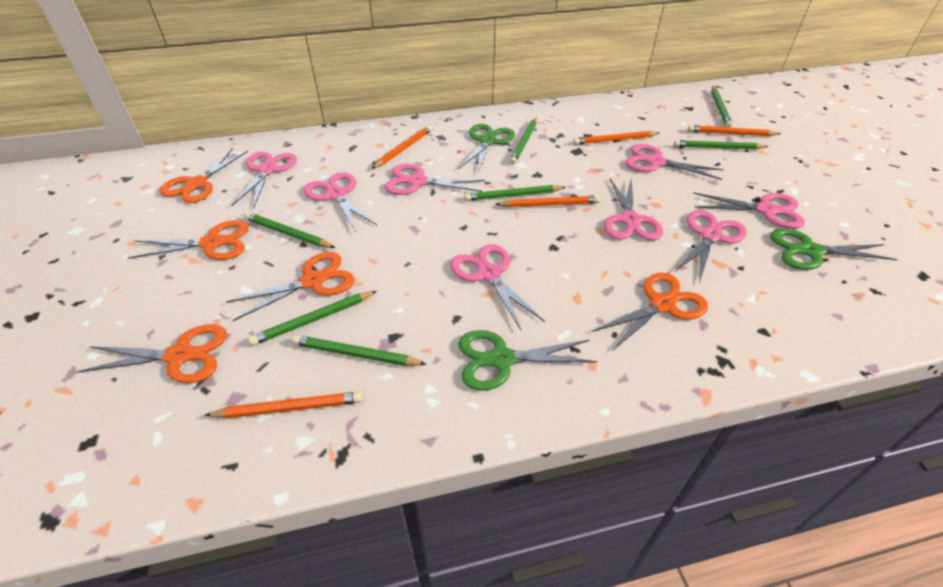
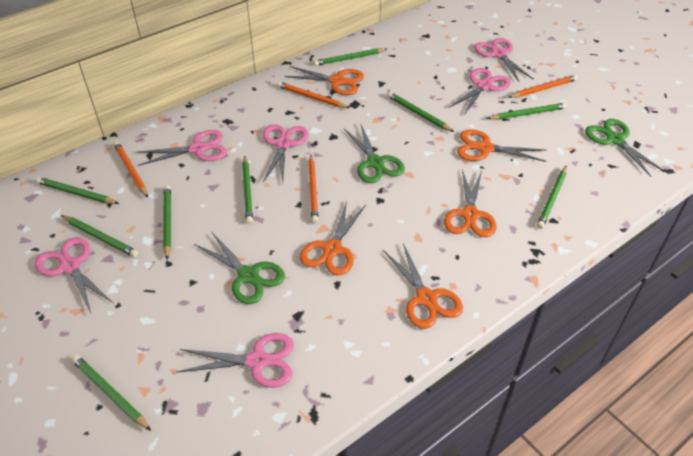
green pencil: [245,212,335,248] [248,291,377,346] [292,335,427,366] [464,185,566,201] [509,117,537,164] [674,140,769,149] [711,86,733,127] = 7 -> [36,177,119,204] [61,215,139,257] [72,355,151,431] [163,185,171,260] [242,156,253,224] [313,48,387,66] [387,92,454,132] [487,103,567,120] [537,166,567,229] = 9
orange pencil: [205,392,363,418] [372,125,432,169] [495,195,600,207] [573,131,659,145] [688,125,781,136] = 5 -> [113,141,148,198] [277,81,350,108] [308,155,318,223] [508,75,578,98] = 4
pink scissors: [231,152,297,209] [304,172,377,232] [385,164,485,195] [450,244,545,330] [604,178,663,241] [625,144,724,180] [675,210,747,283] [693,192,805,229] = 8 -> [35,237,113,313] [136,130,227,166] [176,333,294,388] [263,124,309,183] [449,68,511,115] [474,38,534,82] = 6

